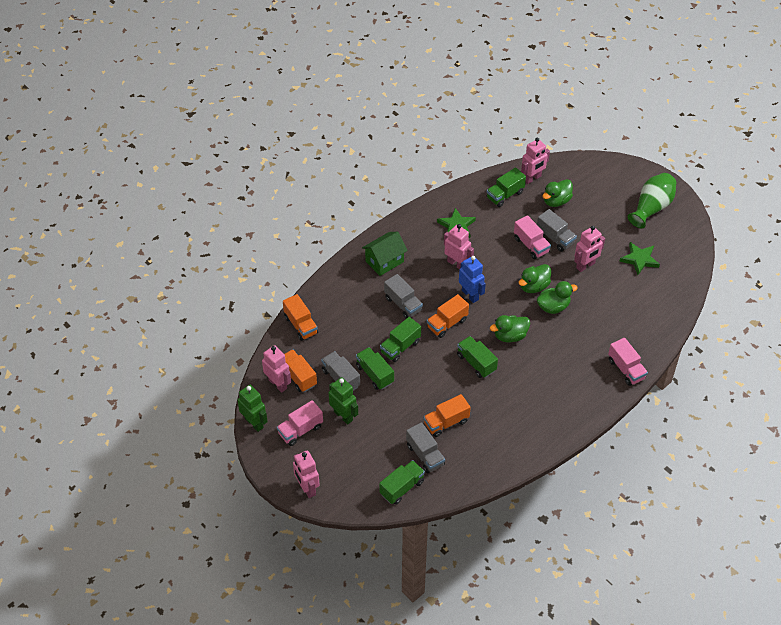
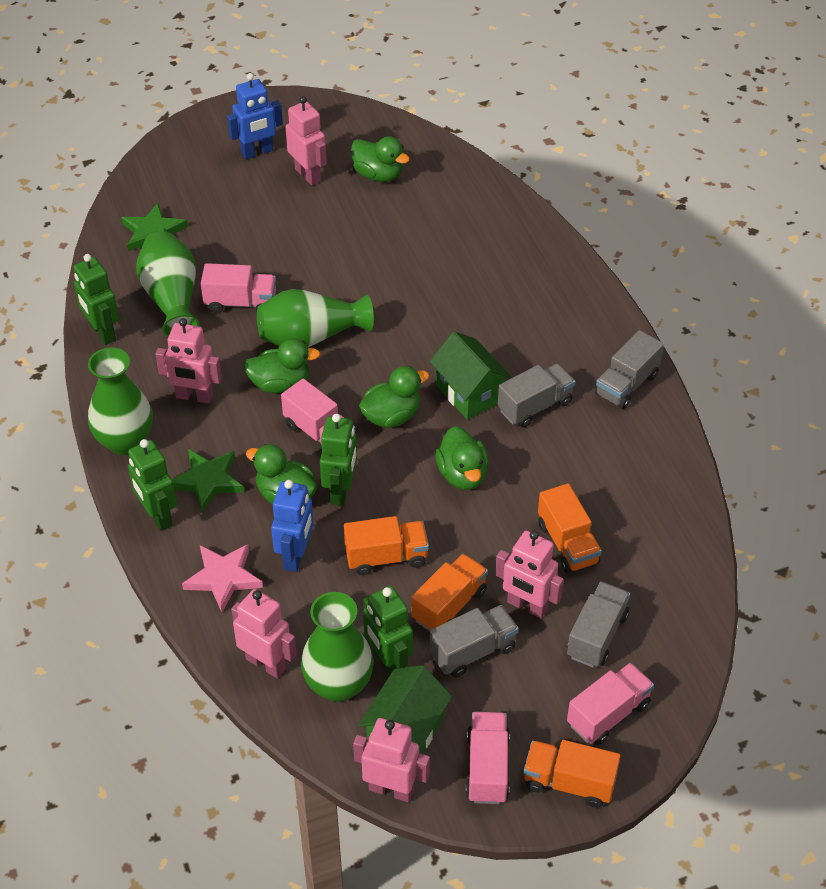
blue robot: [459,256,486,303] = 1 -> [227,73,283,159] [271,480,314,572] = 2
green duck: [490,315,530,342] [518,264,551,293] [537,281,578,314] [542,179,573,207] = 4 -> [244,338,320,393] [246,444,318,504] [351,136,410,182] [359,366,429,428] [435,426,489,490] = 5
green house: [362,232,408,276] = 1 -> [358,665,452,754] [430,331,512,420] = 2
green robot: [237,385,268,432] [329,377,358,425] = 2 -> [73,254,119,345] [128,439,177,531] [320,414,357,506] [363,586,413,675] = 4
green truck: [356,347,394,390] [379,460,425,505] [380,317,421,362] [457,336,498,378] [487,167,526,207] = 5 -> none = 0
green vase: [628,173,676,228] = 1 -> [88,347,153,455] [136,231,199,337] [257,289,374,347] [301,592,374,702] = 4
pink star: none = 0 -> [182,544,263,612] = 1
pink truck: [277,400,323,446] [514,215,551,259] [608,338,648,386] = 3 -> [201,263,276,313] [281,379,355,452] [465,712,510,804] [567,663,654,745] = 4

